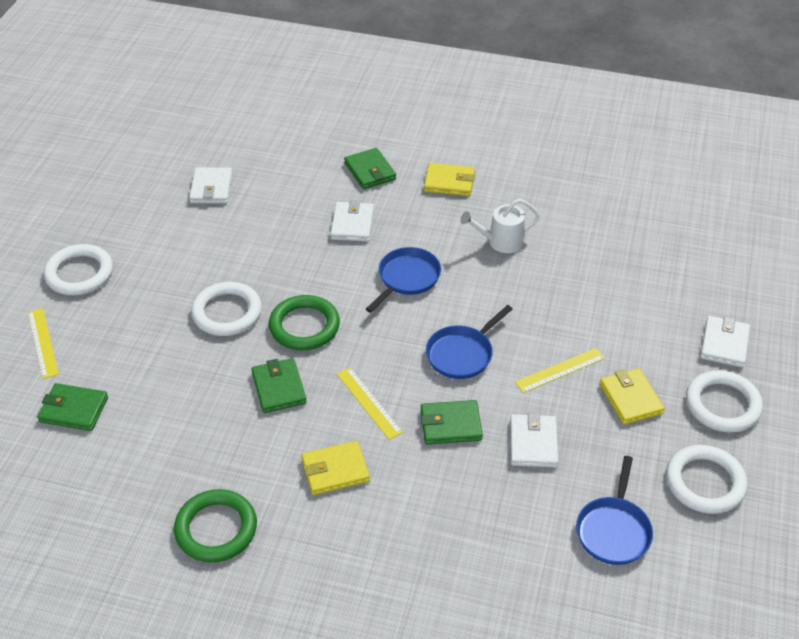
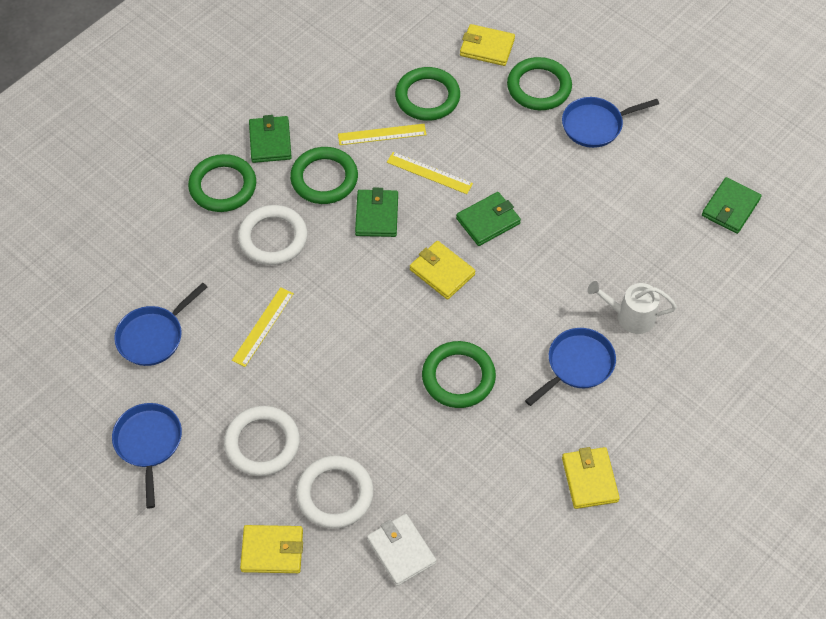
blue pan: [366,247,441,313] [426,305,513,379] [576,456,653,565] = 3 -> [112,403,182,508] [114,283,207,366] [525,328,616,406] [562,97,659,148] = 4
green ring: [174,489,257,563] [269,295,340,350] = 2 -> [188,154,256,212] [290,147,358,204] [395,67,460,121] [422,341,496,408] [507,57,572,110] = 5
white ring: [44,244,113,295] [191,282,262,336] [666,445,748,514] [686,370,763,432] = 4 -> [224,406,300,476] [238,205,307,265] [296,456,374,529] = 3
white wallet: [189,167,233,204] [330,200,374,242] [510,412,559,468] [700,316,750,368] = 4 -> [367,514,436,586] = 1
yellow wallet: [301,441,370,495] [424,163,475,196] [600,368,665,425] = 3 -> [240,525,303,573] [410,241,475,300] [460,24,515,66] [562,447,620,509] = 4

